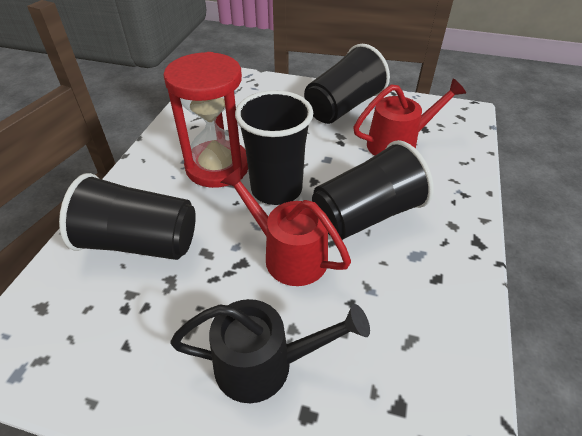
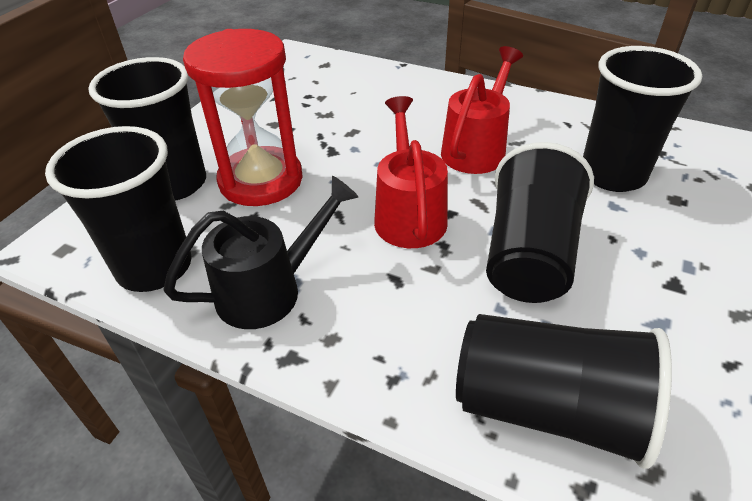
black cup: [59,173,196,260] [235,90,313,205] [304,44,390,124] [312,140,434,240] = 4 -> [45,126,192,292] [88,57,206,200] [456,314,672,469] [486,142,594,303] [583,46,702,192] = 5

